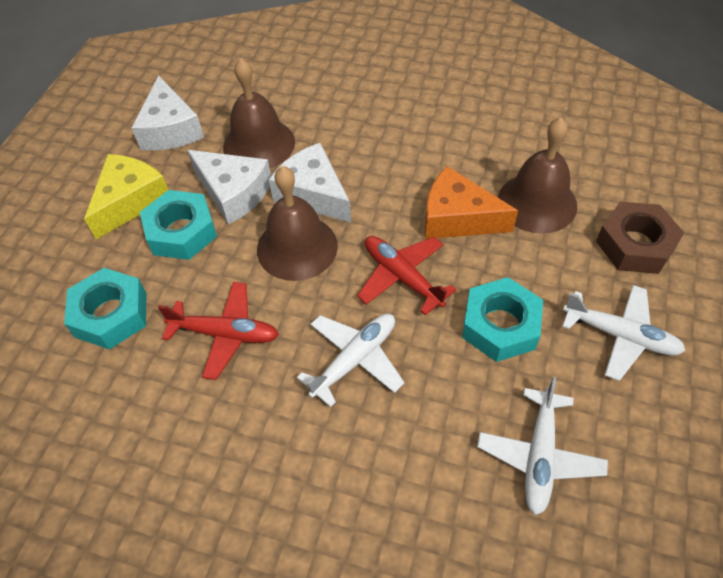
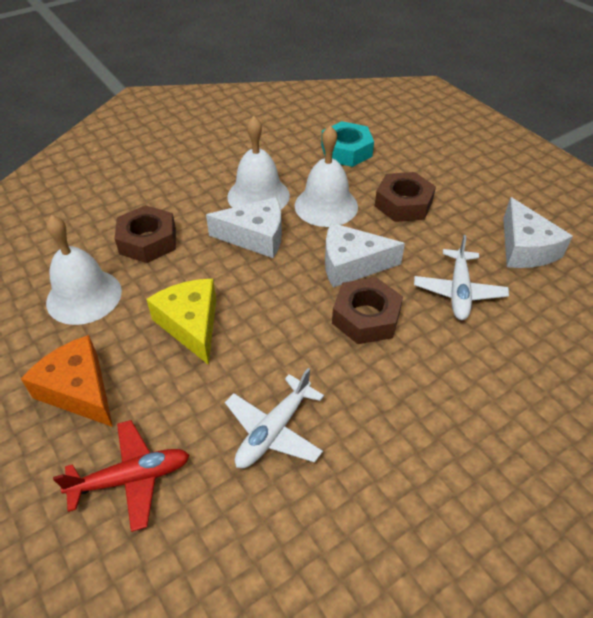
brown bell: [223,58,295,168] [257,166,338,281] [498,117,577,234] = 3 -> none = 0
brown nut: [596,202,684,274] = 1 -> [115,205,176,263] [332,277,403,344] [375,172,436,222] = 3
red plane: [158,282,279,380] [357,236,457,315] = 2 -> [53,420,190,532] = 1
turquoise nut: [64,268,146,350] [140,190,217,260] [462,277,543,362] = 3 -> [321,121,374,167] = 1
white bell: none = 0 -> [46,215,122,325] [227,116,290,209] [295,126,358,227] = 3
white plane: [297,314,404,407] [477,377,608,515] [562,285,686,381] = 3 -> [225,368,324,468] [414,235,509,320] = 2

